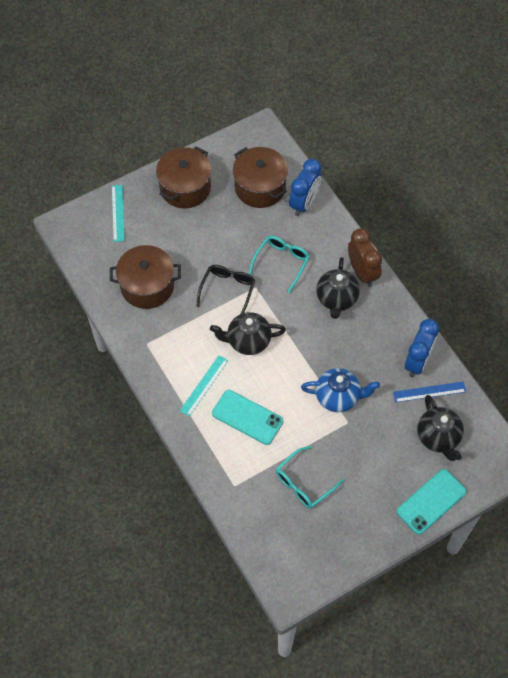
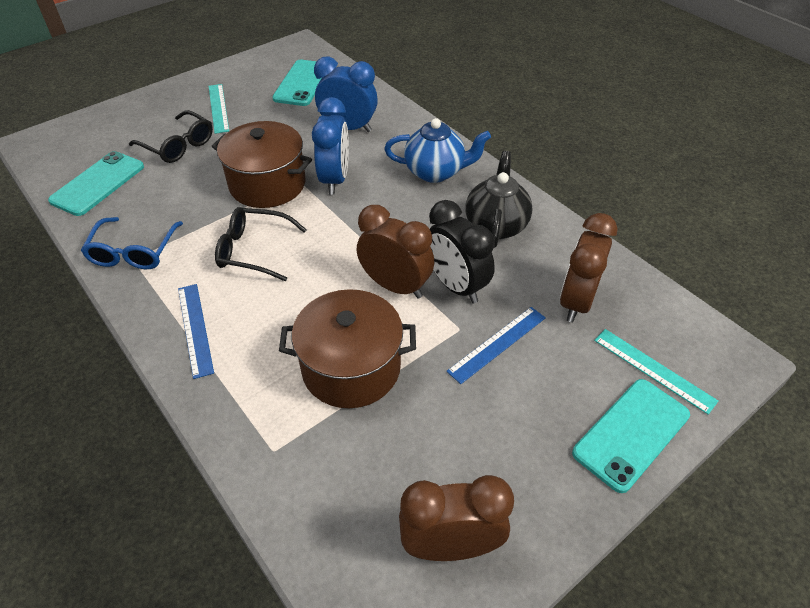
black clock: none = 0 -> [429,200,495,303] = 1
black glasses: [196,265,255,314] = 1 -> [129,110,213,163] [215,207,307,281] = 2
black teapot: [210,312,286,355] [316,257,360,319] [417,395,464,461] = 3 -> [465,151,532,248] = 1
blue glasses: none = 0 -> [81,217,183,269] = 1
blue ruler: [393,381,466,403] = 1 -> [178,284,214,379] [446,307,546,384] = 2
brown clock: [348,228,382,287] = 1 -> [357,205,434,299] [399,475,514,561] [560,213,618,322] = 3
brown pot: [110,245,181,309] [156,147,212,208] [233,147,288,208] = 3 -> [212,121,312,208] [279,289,416,408] = 2
turquoise glasses: [249,236,310,293] [276,446,344,508] = 2 -> none = 0
turquoise phone: [212,390,283,445] [397,469,467,535] = 2 -> [48,151,144,216] [272,60,322,106] [572,379,690,493] = 3

